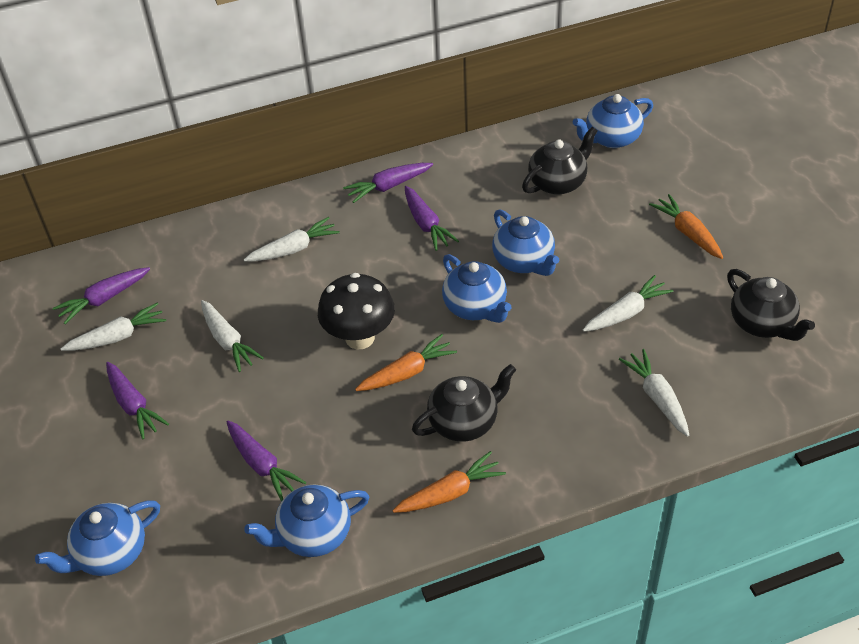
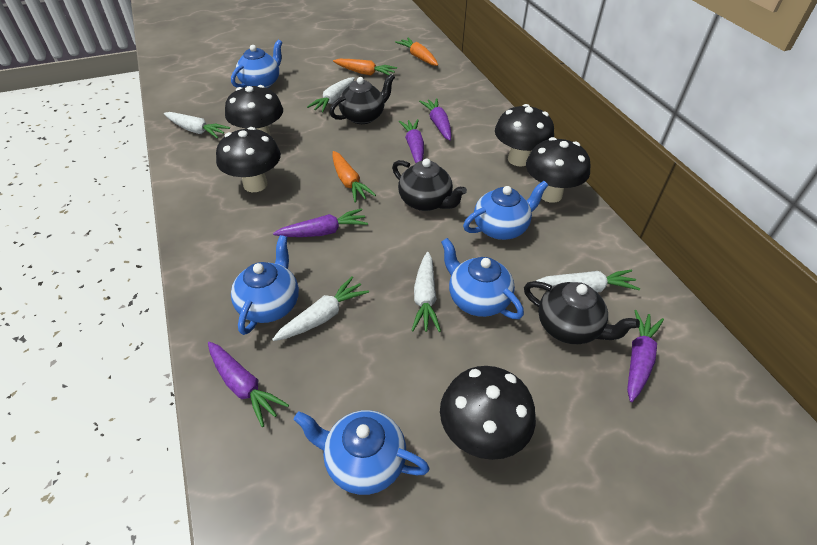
black mushroom: [318,273,395,349] = 1 -> [216,127,281,192] [225,85,283,136] [440,366,536,460] [495,104,554,166] [526,137,591,203] = 5

